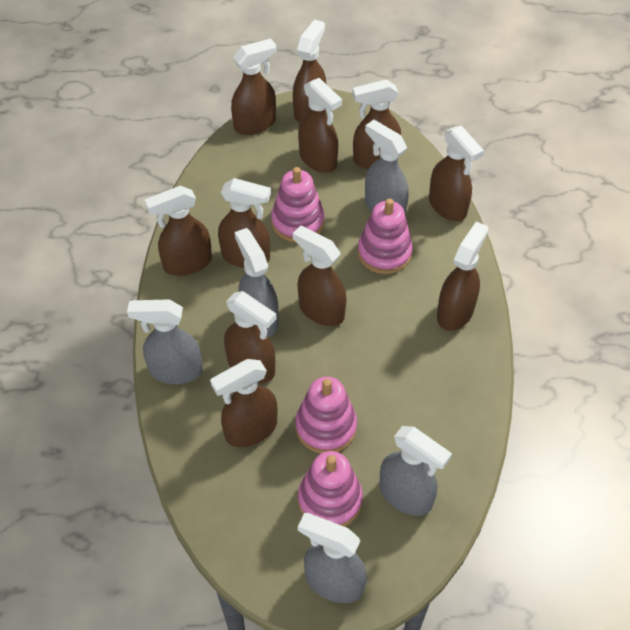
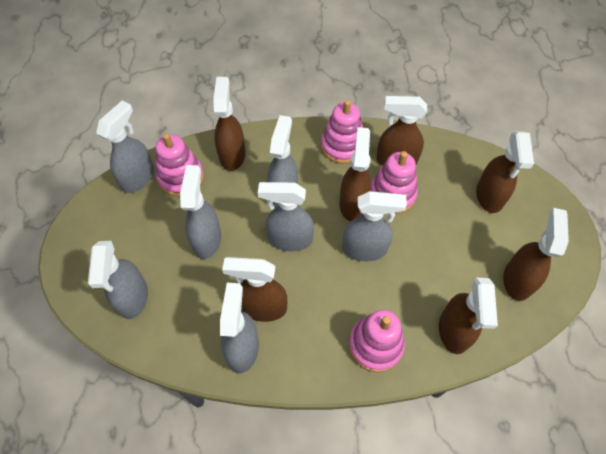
brown spray bottle: [145,186,212,276] [210,359,277,447] [218,178,271,268] [224,291,277,383] [231,39,276,135] [293,19,326,123] [293,226,347,326] [298,78,342,173] [352,79,401,169] [429,125,484,221] [437,222,488,331] = 11 -> [213,77,246,171] [222,257,287,322] [340,127,371,221] [377,96,427,166] [439,277,498,354] [476,131,534,213] [503,208,569,301] = 7
grey spray bottle: [127,299,203,384] [235,228,279,337] [298,513,367,603] [365,120,409,215] [379,426,452,516] = 5 -> [88,241,148,319] [96,101,154,193] [180,165,221,259] [220,283,259,373] [258,182,314,251] [267,115,298,208] [342,191,407,261] = 7

